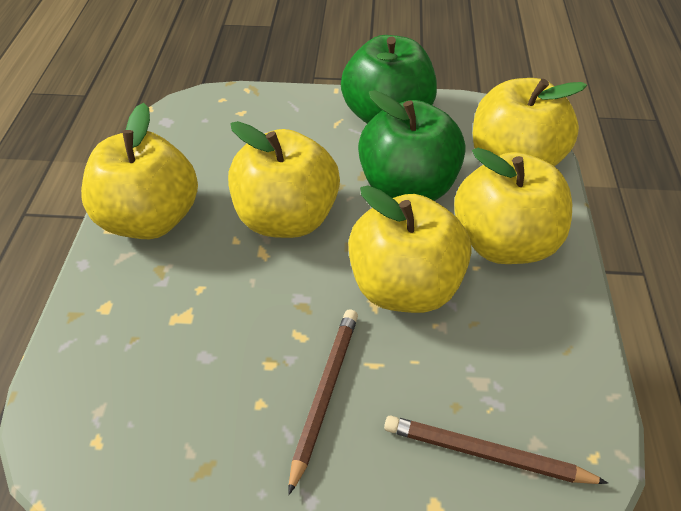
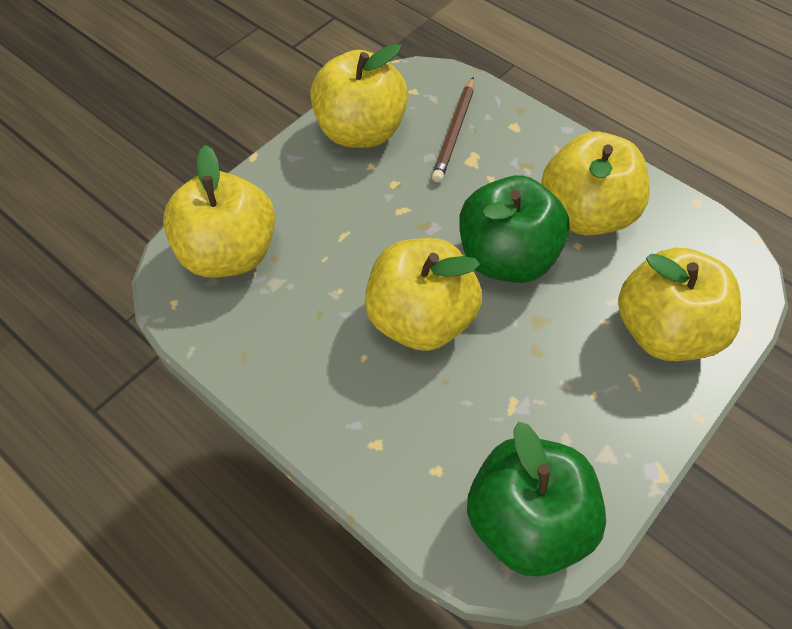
brown pencil: [288,309,358,495] [384,415,608,484] = 2 -> [432,77,474,182] = 1

